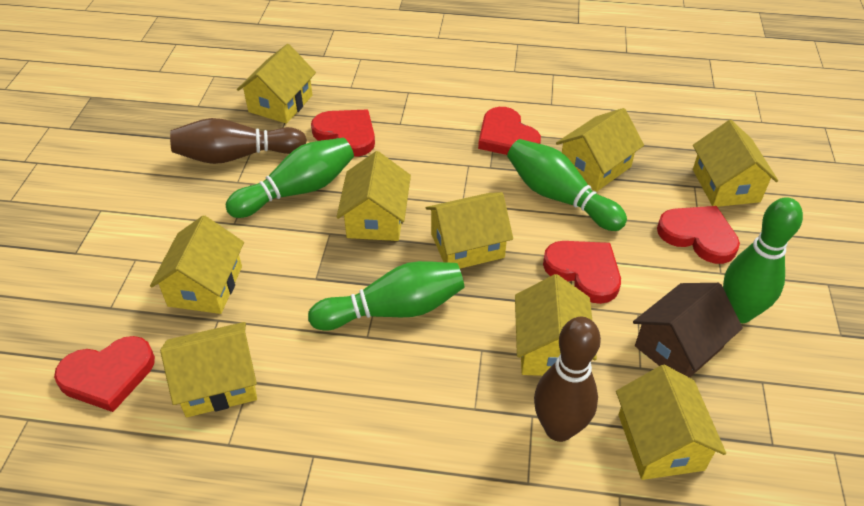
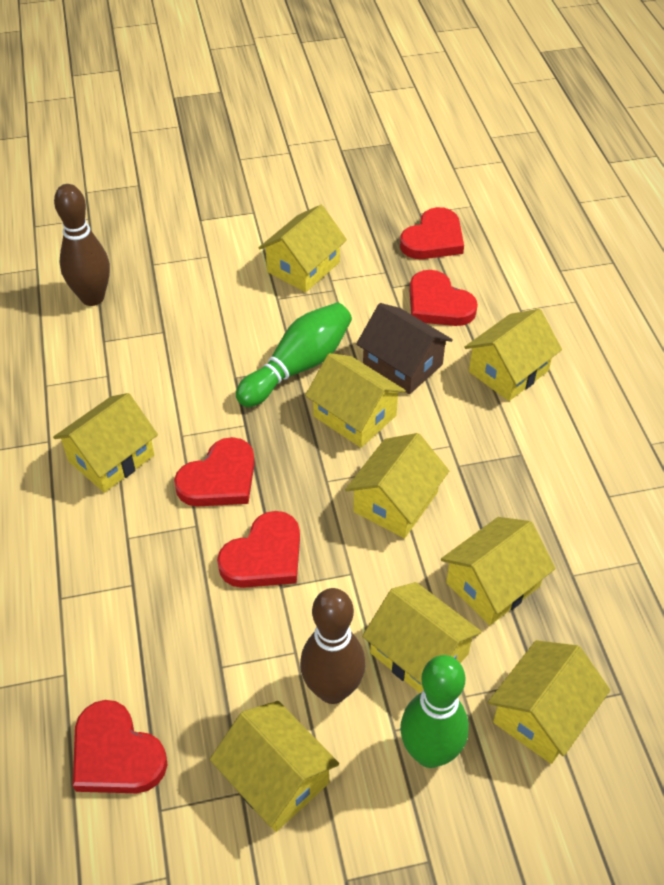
green bowling pin: [226,138,354,218] [308,261,464,330] [507,139,627,231] [723,198,803,323] = 4 -> [236,302,352,407] [400,655,469,768] = 2

